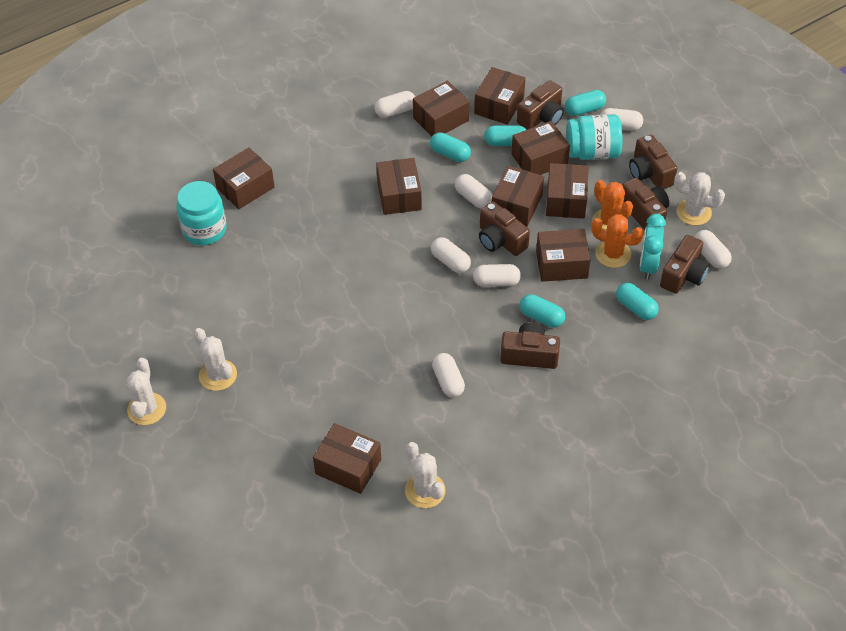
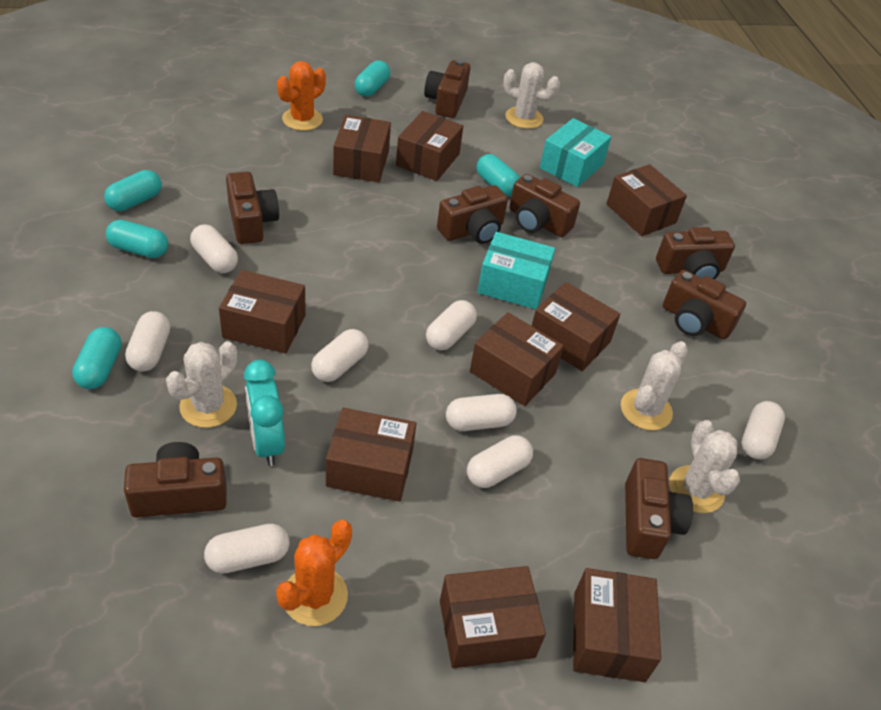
brown camera: [479,201,530,256] [500,322,560,369] [517,80,564,130] [622,178,669,230] [629,135,678,189] [660,235,710,294] = 6 -> [124,442,227,518] [226,172,279,244] [424,59,470,118] [437,185,508,244] [509,174,580,237] [625,458,693,559] [656,227,735,280] [663,270,746,340] = 8
turquoise box: none = 0 -> [477,232,555,309] [540,118,611,187] = 2
turquoise jar: [176,181,227,245] [566,114,622,160] = 2 -> none = 0
white capsule: [375,91,415,118] [431,237,471,273] [432,353,465,397] [455,174,493,208] [473,264,521,287] [600,108,643,131] [694,230,732,269] = 7 -> [125,311,170,372] [190,224,238,273] [204,524,290,574] [311,329,369,382] [426,300,477,351] [446,394,517,431] [467,435,533,488] [742,401,785,460] = 8

